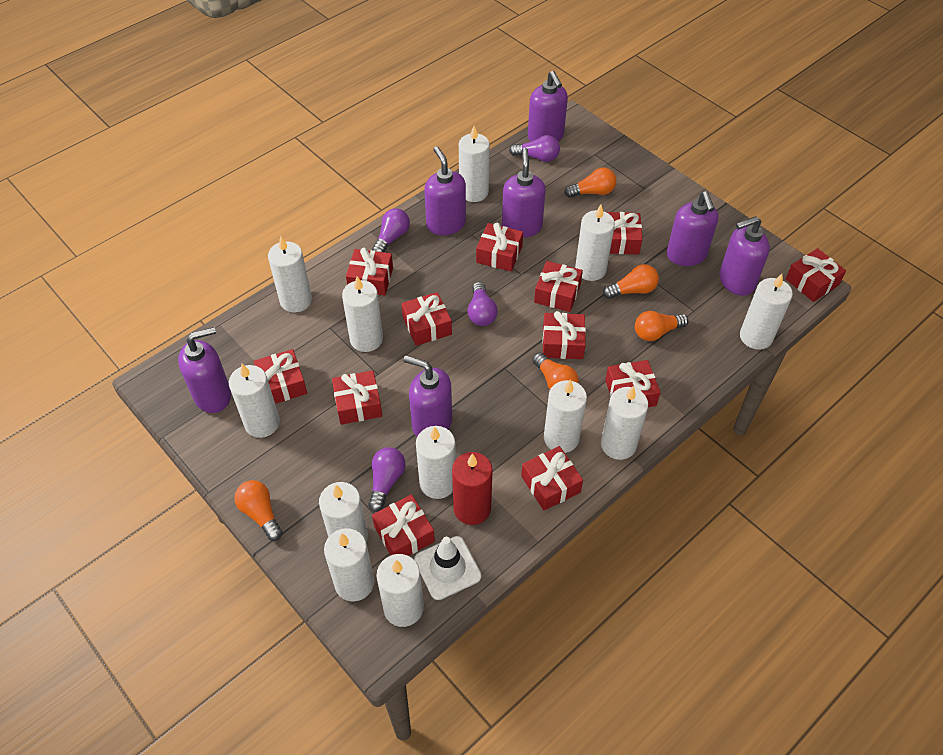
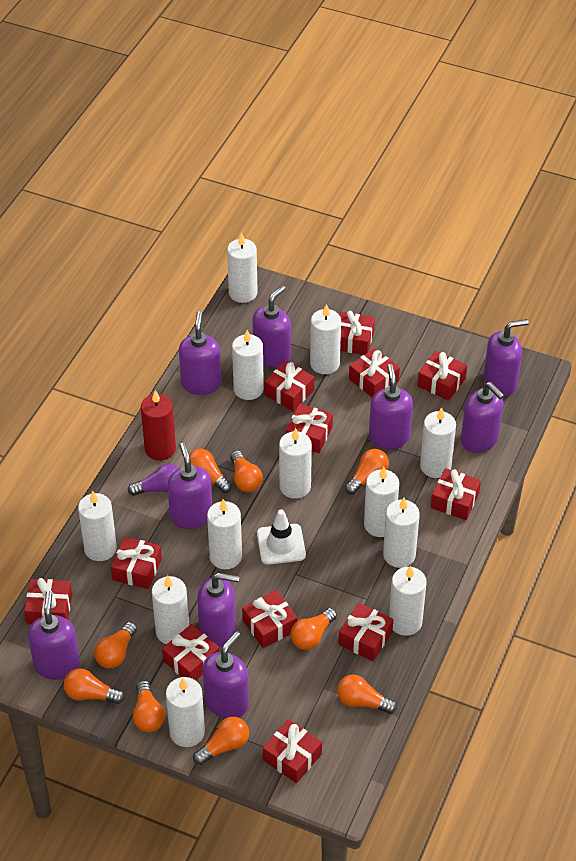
orange light bulb: [234,480,283,541] [532,352,579,389] [564,168,616,198] [603,264,659,299] [635,311,688,341] = 5 -> [64,669,125,704] [94,622,137,669] [133,680,165,732] [189,449,232,493] [193,717,249,765] [230,450,263,492] [291,608,337,650] [337,675,397,714] [345,449,389,495] = 9
purple light bulb: [368,447,405,512] [372,208,410,252] [468,282,498,326] [509,135,560,162] = 4 -> [128,464,179,496] = 1
purple soap dispenser: [178,327,231,413] [403,356,452,437] [424,146,466,235] [502,148,546,238] [528,71,568,142] [667,191,718,266] [719,216,770,296] = 7 -> [28,591,80,680] [167,443,212,529] [179,311,221,395] [197,573,239,647] [202,631,249,718] [252,286,291,368] [369,364,413,449] [461,382,504,453] [483,319,529,396] = 9

